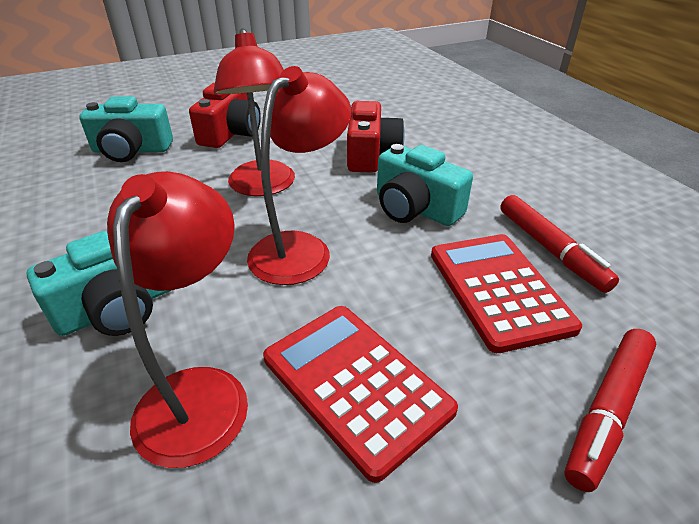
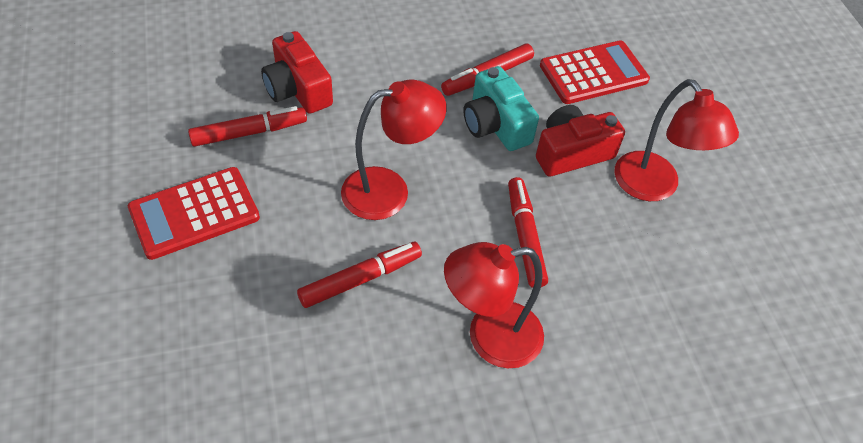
red marker: [500,195,619,293] [565,329,656,492] = 2 -> [188,106,307,147] [297,242,422,308] [441,43,534,96] [508,177,548,288] = 4
turquoise camera: [27,231,171,336] [79,96,173,162] [377,144,473,226] = 3 -> [463,66,539,151] = 1

